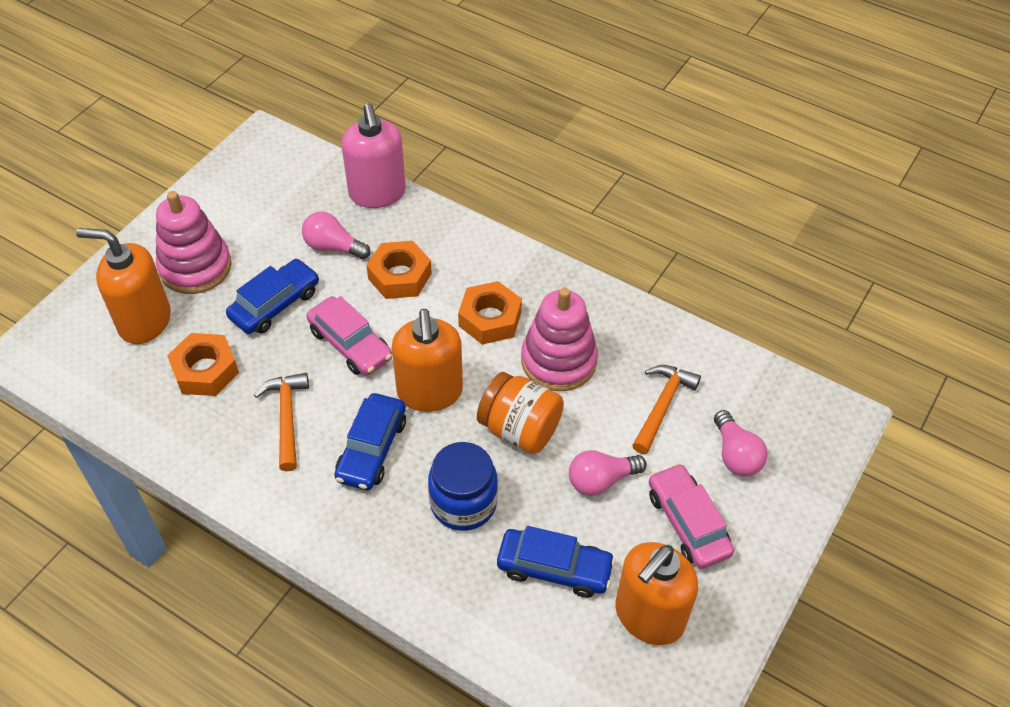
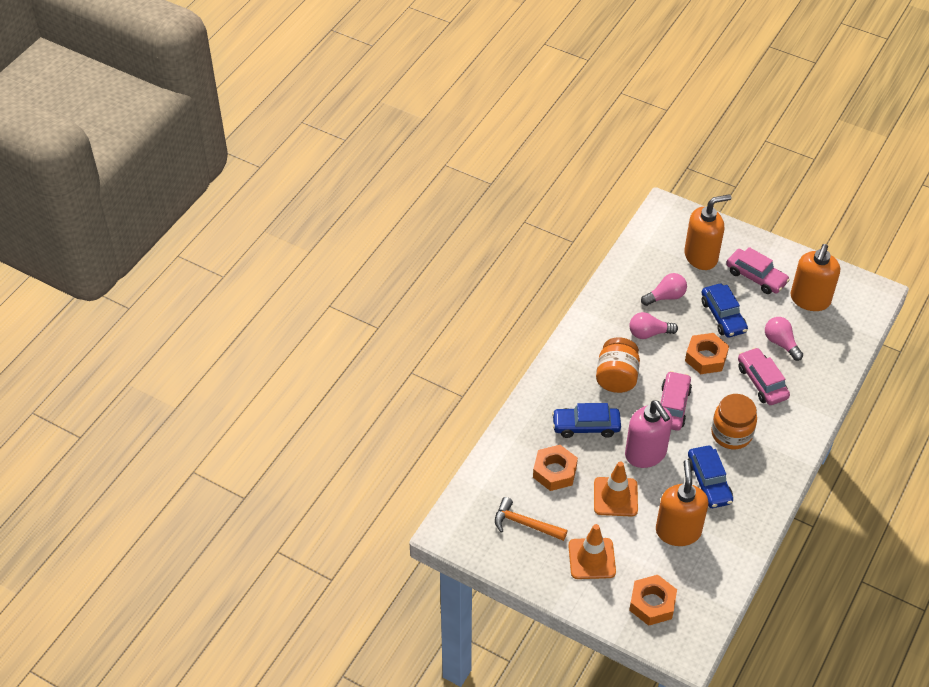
blue jar: [428,442,498,531] = 1 -> none = 0
orange hammer: [254,373,309,471] [632,365,701,454] = 2 -> [495,497,567,541] = 1
orange jar: [477,372,564,454] = 1 -> [596,337,640,393] [711,394,757,449] = 2
orange traffic cone: none = 0 -> [568,524,616,579] [594,461,638,517] = 2
pink car: [306,296,392,376] [649,463,734,569] = 2 -> [661,371,692,431] [726,247,790,294] [738,347,790,405] = 3
pink stacking toy: [156,191,232,294] [521,288,598,391] = 2 -> none = 0

